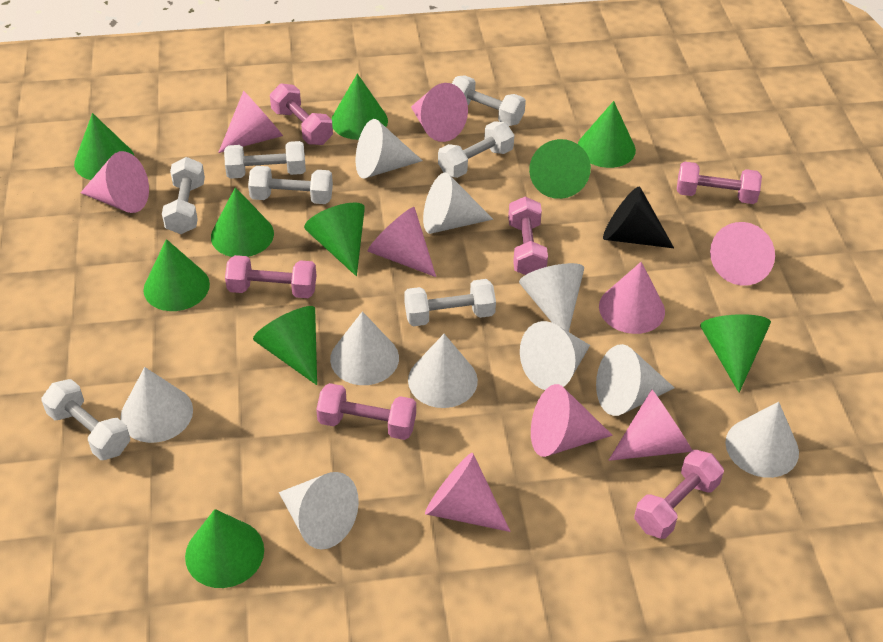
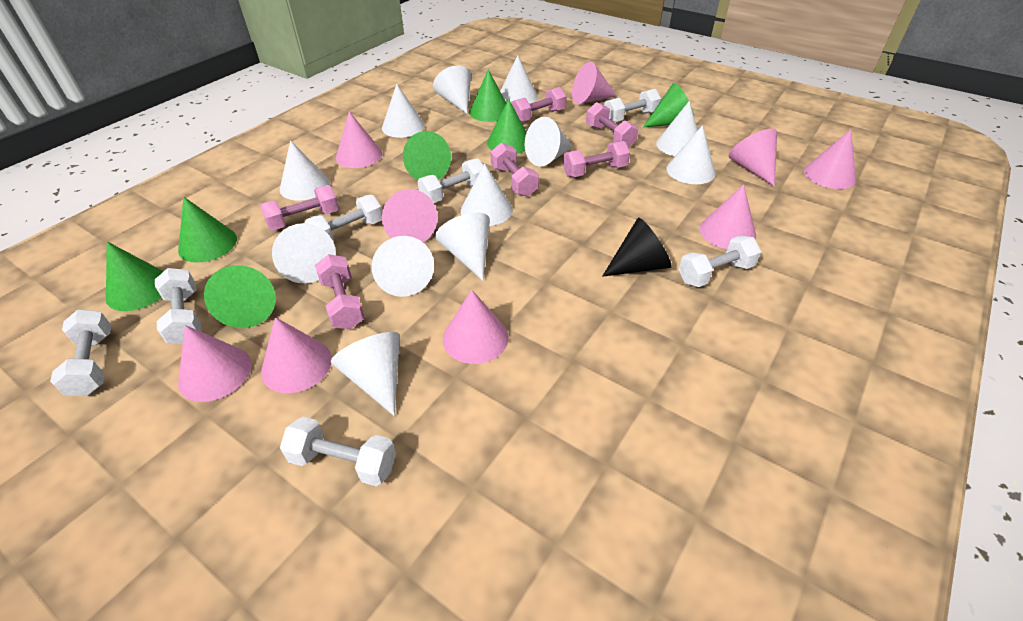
green cone: [74,113,134,180] [143,239,210,311] [185,509,264,588] [211,187,274,257] [253,306,317,385] [304,203,365,276] [331,74,388,140] [529,139,591,199] [578,101,636,168] [700,314,771,392] = 10 -> [106,242,164,311] [178,197,237,263] [204,265,276,328] [403,131,451,180] [469,70,506,122] [487,99,527,154] [643,83,694,127] = 7
white cone: [120,367,193,443] [279,472,359,550] [330,311,399,385] [356,119,423,179] [408,334,478,408] [423,172,493,234] [519,263,584,332] [520,321,590,390] [596,344,674,416] [725,402,799,478] = 10 -> [272,223,336,284] [280,140,330,200] [331,332,400,416] [372,236,434,297] [382,84,425,138] [433,65,471,114] [435,213,490,281] [461,163,513,226] [500,55,538,104] [525,117,573,166] [656,101,698,156] [666,125,716,184] = 12

